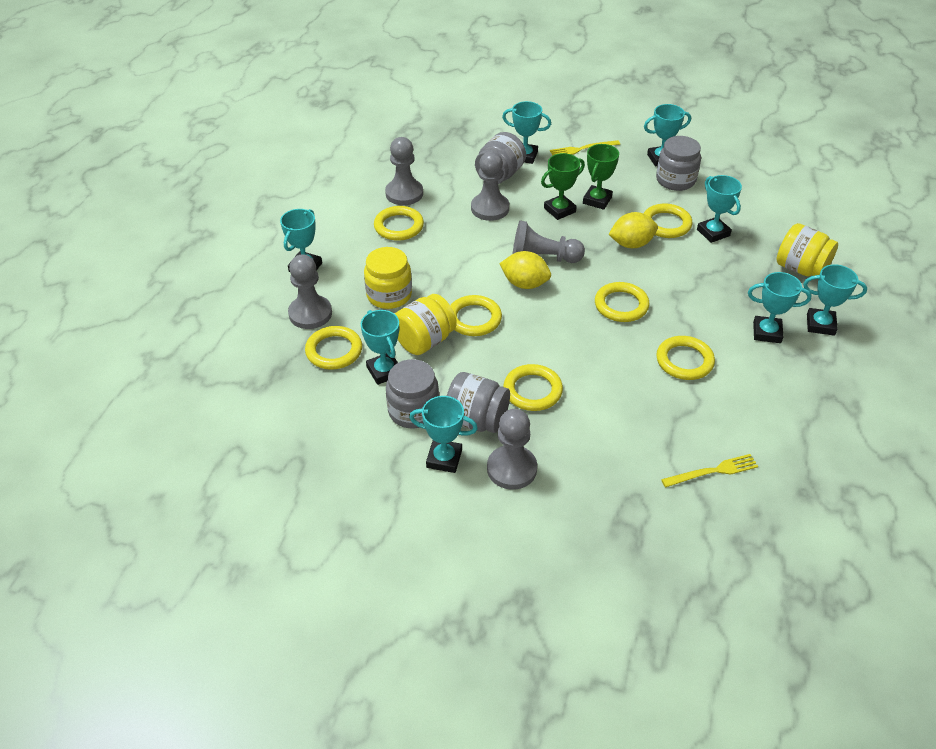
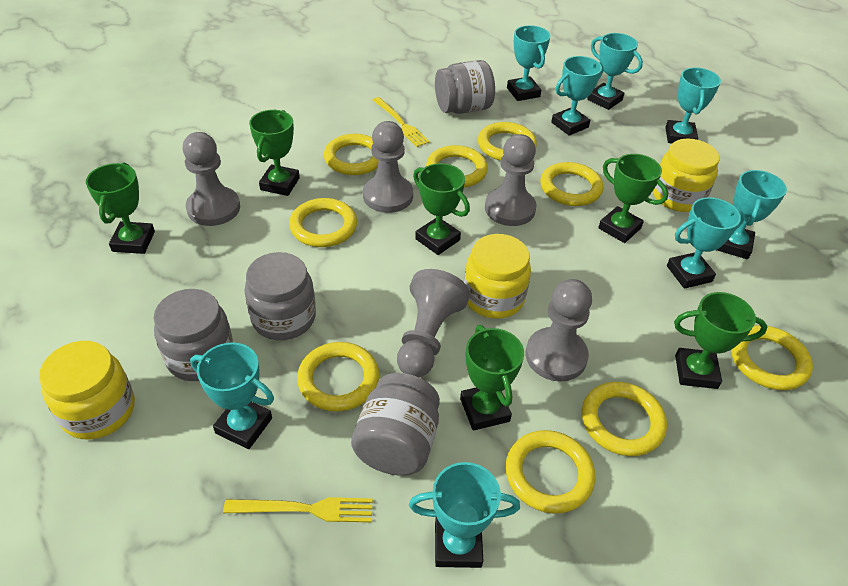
green trophy: [541,153,585,220] [583,144,619,210] = 2 -> [86,163,155,254] [249,110,300,196] [413,163,470,255] [460,325,524,431] [598,154,668,243] [674,292,767,389] = 6
yellow lemon: [499,251,551,289] [608,212,658,248] = 2 -> none = 0
yellow ring: [305,326,362,370] [374,206,424,241] [450,295,502,336] [503,364,563,411] [595,282,649,322] [644,203,692,238] [656,336,715,380] = 7 -> [289,198,357,247] [297,342,379,412] [324,134,379,175] [426,145,488,187] [478,122,537,161] [505,430,595,514] [540,162,603,206] [582,382,667,456] [731,325,813,390] = 9

